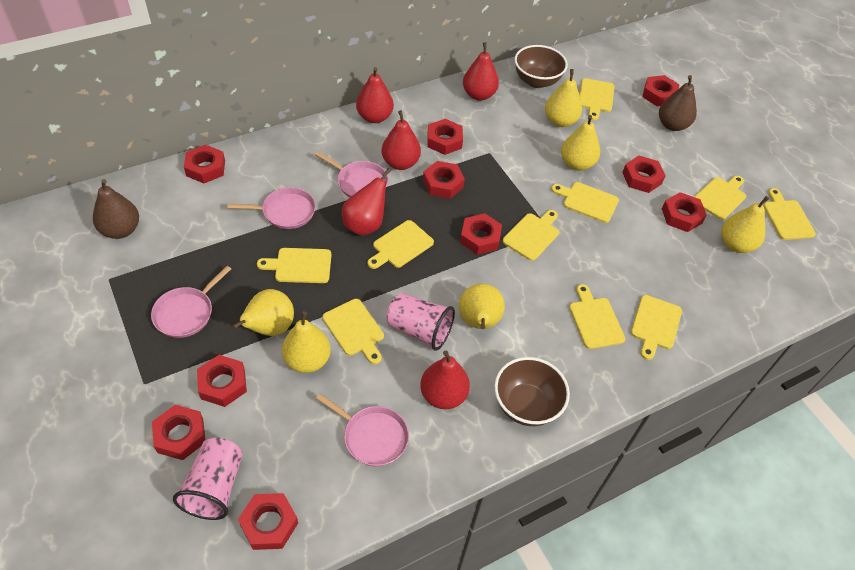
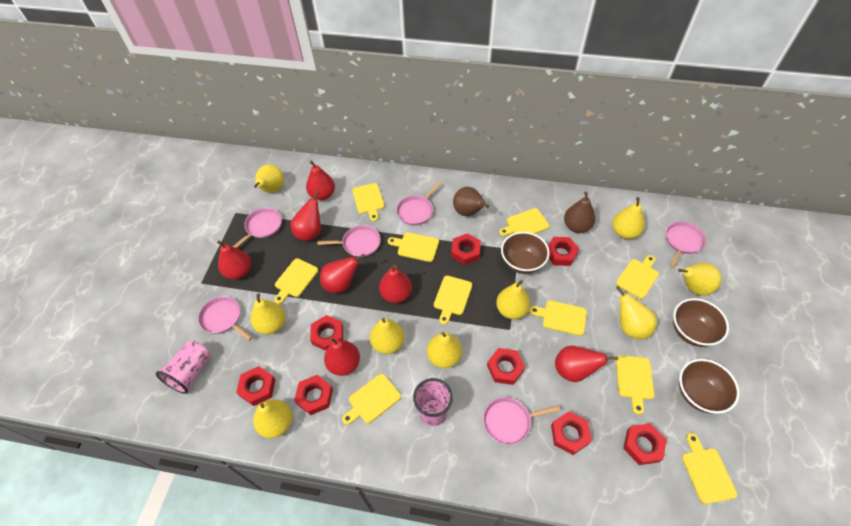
brown bowl: [494,357,570,426] [514,45,568,88] = 2 -> [501,232,550,274] [673,298,729,347] [679,359,739,414] = 3
pink pan: [151,266,231,338] [227,187,316,229] [315,151,388,197] [316,394,409,466] = 4 -> [198,296,252,341] [233,208,282,248] [317,225,381,257] [396,182,441,225] [483,397,560,445] [666,221,706,268] = 6
red nut: [152,405,206,460] [184,145,225,183] [197,355,247,407] [238,493,298,550] [423,161,465,199] [428,119,463,155] [460,214,502,255] [622,156,666,193] [642,75,679,106] [662,192,707,232] = 10 -> [236,366,275,406] [294,375,333,415] [310,315,343,351] [451,233,481,265] [487,348,525,385] [548,237,579,266] [551,411,592,455] [623,424,667,465] = 8
red pear: [342,168,391,236] [356,67,394,123] [382,110,421,170] [420,351,470,409] [463,42,499,101] = 5 -> [217,240,251,279] [290,190,321,241] [306,161,335,200] [320,254,365,293] [324,337,360,376] [379,265,412,303] [555,345,618,382] = 7
yellow pear: [232,289,294,336] [282,311,331,373] [459,284,505,329] [545,69,582,127] [561,115,600,171] [721,196,769,253] = 6 -> [251,293,285,334] [253,399,292,438] [254,164,284,193] [370,318,404,354] [427,332,462,368] [496,280,530,319] [612,197,645,239] [616,286,657,340] [678,263,721,296] = 9

